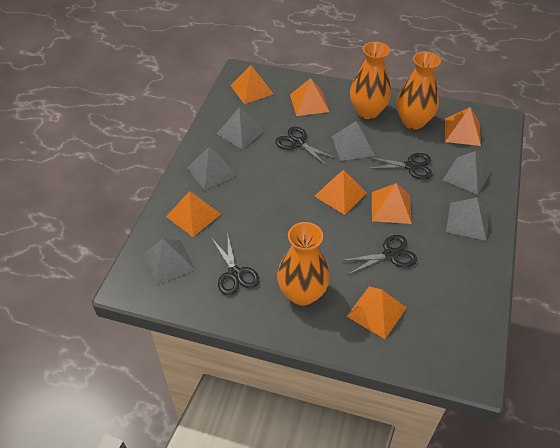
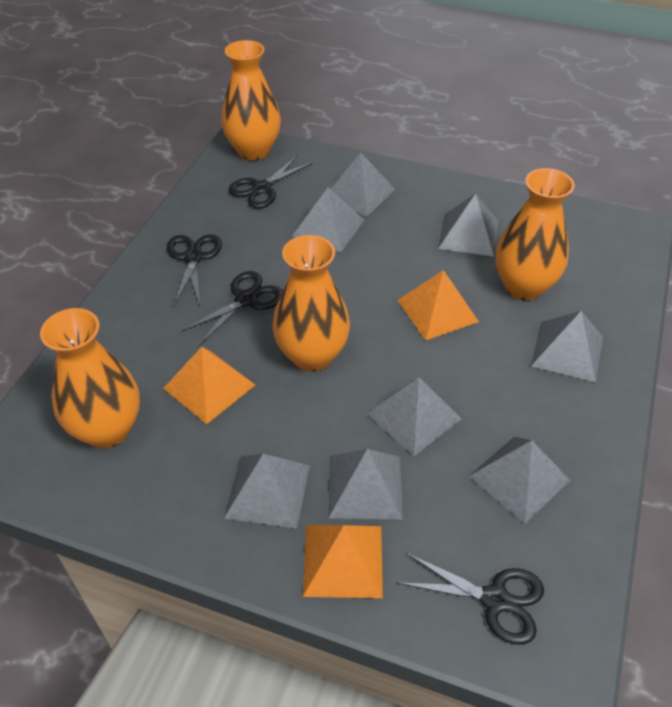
grey pyramid: [142,239,195,285] [187,147,237,191] [217,107,265,150] [331,121,375,161] [443,151,491,195] [446,197,490,241] = 6 -> [224,454,310,528] [292,187,364,252] [328,449,403,519] [331,153,395,216] [367,377,461,456] [438,194,498,257] [469,437,570,523] [531,311,603,382] = 8
orange pyramid: [166,191,221,237] [230,65,273,104] [290,78,329,116] [314,170,367,215] [346,286,407,339] [372,183,412,224] [445,107,481,146] = 7 -> [163,347,255,424] [303,525,383,598] [397,270,479,340] = 3
orange vase: [277,222,330,306] [350,42,391,119] [397,51,441,130] = 3 -> [40,308,140,448] [221,40,281,160] [272,235,350,372] [495,168,575,300] = 4

